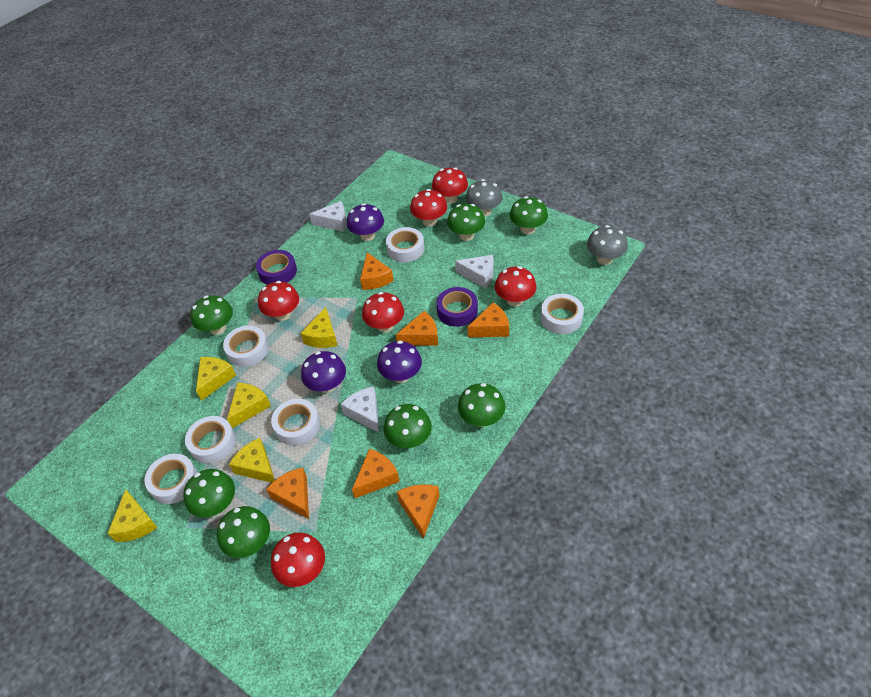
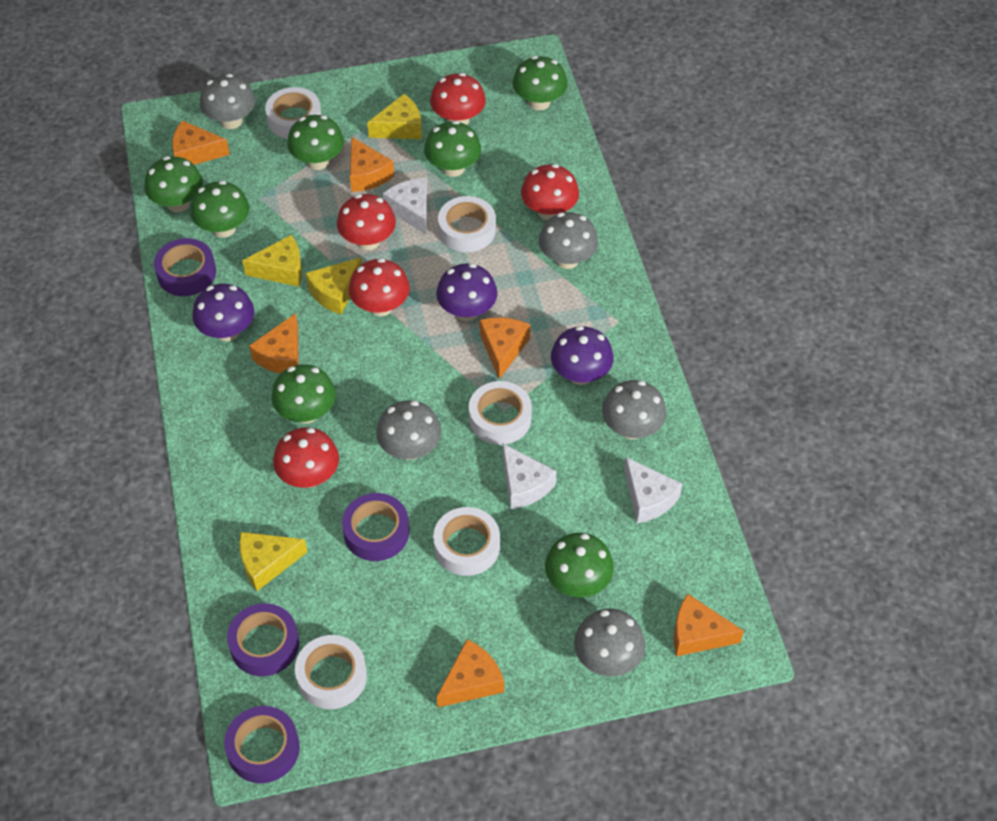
grey mushroom: [466,179,503,217] [587,225,628,265] = 2 -> [200,74,255,129] [376,400,441,460] [539,212,598,269] [574,609,645,677] [602,380,667,440] = 5
purple tape: [256,250,297,285] [436,287,478,327] = 2 -> [154,238,216,296] [224,706,300,783] [227,603,299,676] [342,493,409,561] = 4
red mushroom: [258,281,299,321] [271,532,325,587] [362,292,404,333] [410,189,447,227] [432,167,468,204] [495,266,537,307] = 6 -> [273,427,339,488] [337,194,396,251] [349,258,410,317] [430,73,486,125] [521,164,579,220] = 5
white tape: [144,454,198,504] [185,416,236,464] [223,326,269,367] [271,399,320,446] [386,227,425,262] [541,294,584,334] = 6 -> [265,87,321,139] [295,635,367,709] [433,507,500,576] [438,196,496,252] [469,381,532,445] = 5
yellow cheese: [107,489,158,542] [196,357,236,401] [227,383,271,428] [229,438,275,483] [301,307,338,348] = 5 -> [239,532,307,591] [242,235,302,287] [306,257,362,315] [367,94,422,139] = 4

